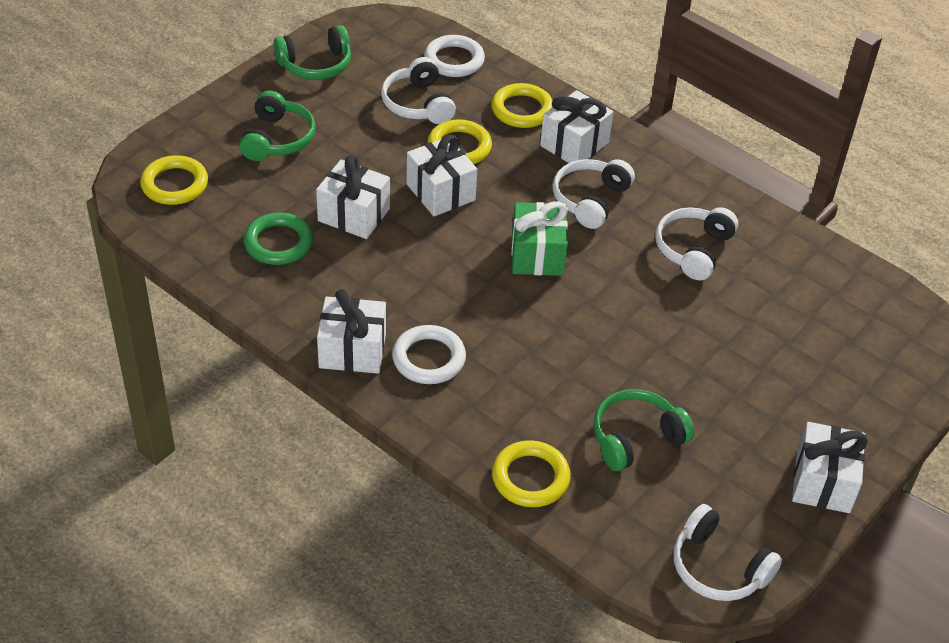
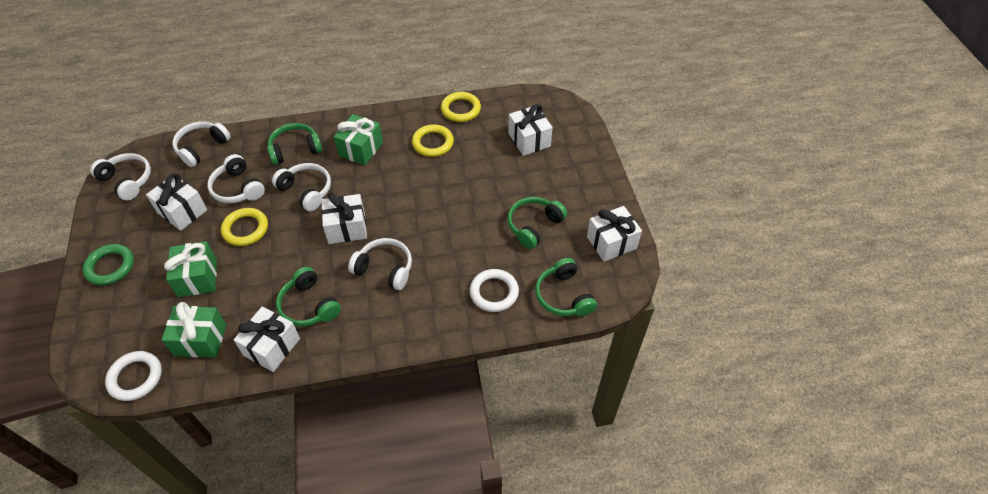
green gift: [511,201,568,276] = 1 -> [162,302,226,358] [164,241,217,297] [334,114,383,165] = 3
green headphones: [239,91,316,161] [274,25,351,80] [594,389,695,471] = 3 -> [267,123,322,165] [276,267,341,326] [507,197,567,249] [535,258,597,317] = 4
white headphones: [381,57,456,124] [553,159,635,229] [656,207,738,280] [674,504,782,601] = 4 -> [90,153,151,200] [172,121,231,167] [207,154,265,203] [272,163,331,211] [348,238,412,290] = 5
yellow ring: [140,155,208,205] [428,119,492,164] [491,83,553,128] [492,440,571,507] = 4 -> [221,208,268,246] [412,124,454,157] [441,92,481,122] = 3

